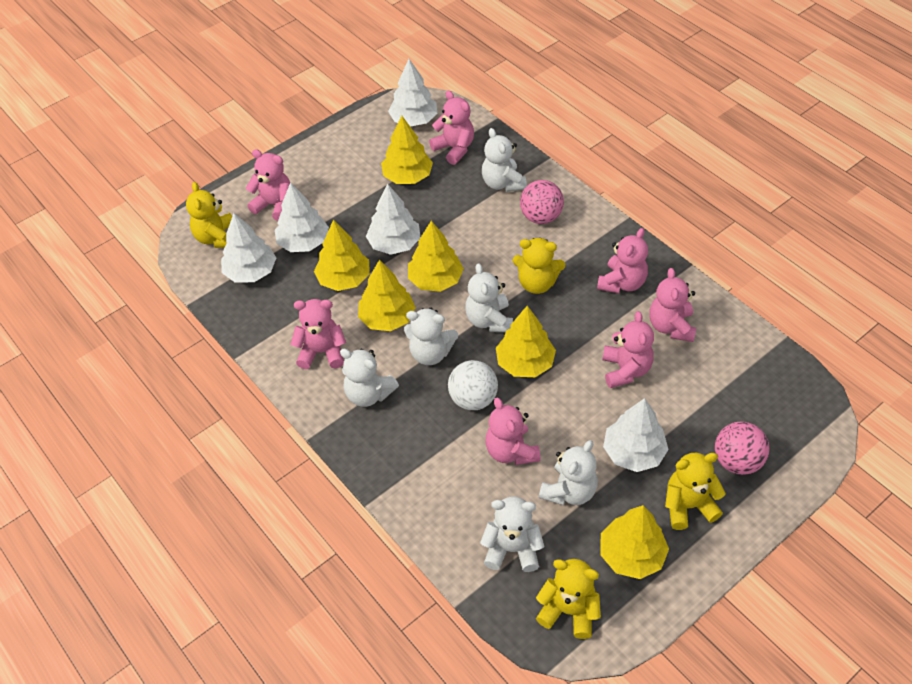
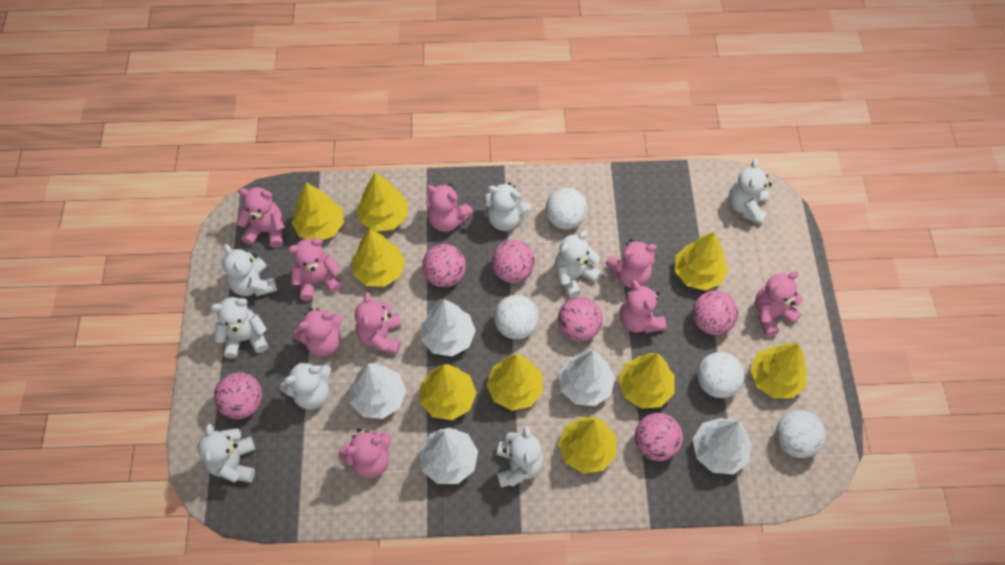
pink ball: [520,180,564,224] [715,422,770,475] = 2 -> [214,372,262,419] [422,244,466,287] [492,240,535,283] [558,297,603,341] [635,413,683,461] [692,290,738,335] = 6
pink teddy bear: [246,149,290,221] [290,299,346,369] [429,91,474,165] [485,398,541,465] [597,228,648,293] [602,311,654,388] [649,268,696,342] = 7 -> [237,187,285,248] [288,238,342,301] [293,308,342,356] [338,429,392,478] [355,292,402,354] [426,184,473,232] [605,239,657,288] [620,280,667,333] [755,271,803,336] = 9
white ball: [448,360,498,410] = 1 -> [494,295,539,340] [545,187,588,230] [697,352,745,398] [776,410,826,458] = 4
white teddy bear: [340,349,399,407] [404,308,458,365] [465,263,513,332] [480,496,544,572] [482,128,527,192] [539,440,598,505] = 6 -> [197,424,256,483] [210,297,268,359] [222,244,277,296] [280,361,331,409] [484,182,531,231] [497,426,544,488] [555,231,602,298] [729,159,772,225] = 8
yellow teddy bear: [186,182,232,248] [513,238,565,294] [536,559,601,639] [665,453,726,530] = 4 -> none = 0
yellow tree: [314,220,370,291] [358,260,416,331] [381,116,433,184] [408,221,464,292] [496,306,556,377] [600,505,669,579] = 6 -> [292,182,344,240] [352,229,405,287] [357,172,408,232] [420,364,477,420] [486,354,543,411] [558,417,617,474] [618,353,675,409] [675,232,728,290] [750,343,807,398] = 9

